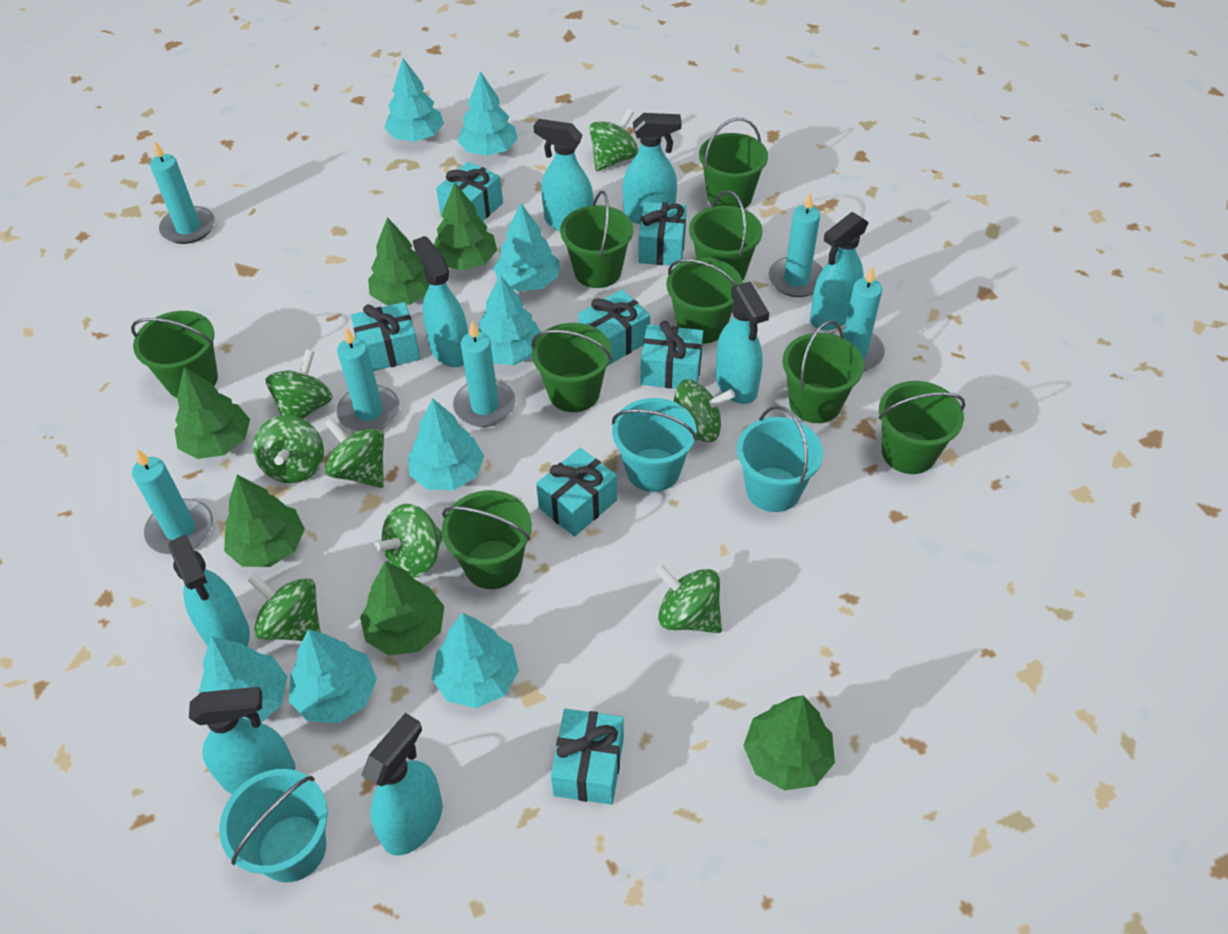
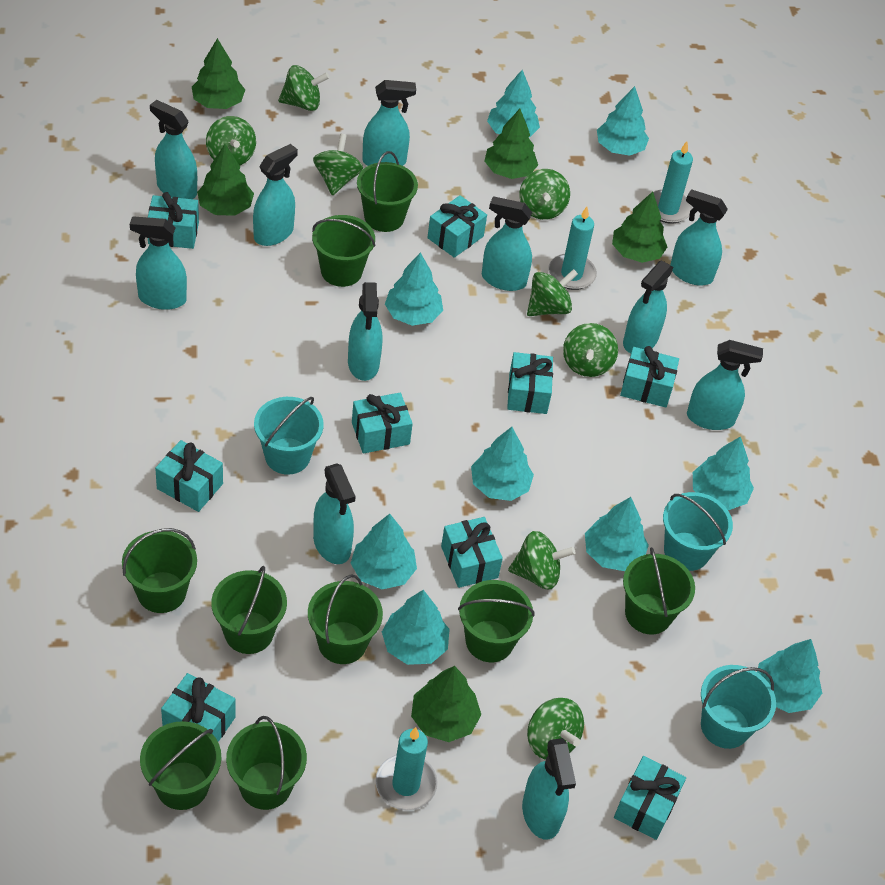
green tree: [175,367,250,459] [224,475,305,567] [360,561,445,655] [368,217,430,305] [434,183,497,271] [743,696,835,791] = 6 -> [192,38,245,109] [197,144,254,216] [411,666,481,742] [484,109,538,179] [612,192,667,263] = 5
turquoise candle: [132,449,213,554] [150,140,215,244] [337,327,400,432] [453,321,516,427] [768,192,823,297] [830,266,885,371] = 6 -> [375,727,438,810] [548,207,597,290] [653,141,693,224] = 3
turquoise gift: [351,302,421,371] [436,162,503,221] [536,448,617,537] [551,709,624,805] [578,289,650,365] [638,202,687,266] [640,321,703,389] = 7 -> [148,192,199,249] [155,440,223,512] [161,673,236,742] [352,393,413,454] [427,195,487,258] [441,517,503,588] [507,352,553,414] [614,756,686,840] [620,346,679,408] = 9
turquoise spray bottle: [168,534,250,647] [189,687,296,794] [361,713,443,856] [413,236,468,367] [534,119,594,231] [623,113,682,224] [715,282,769,404] [810,212,869,330] = 8 -> [130,216,187,310] [150,100,197,199] [253,144,298,246] [313,463,356,564] [348,282,382,381] [362,80,416,166] [482,196,532,291] [522,738,576,840] [623,260,674,353] [670,189,728,286] [687,340,763,430] = 11
turquoise tree: [198,637,287,723] [289,629,377,723] [384,58,444,141] [408,399,484,490] [431,613,519,708] [458,71,518,156] [478,275,541,365] [493,203,559,292] = 8 -> [351,514,417,589] [382,590,450,665] [385,252,443,326] [471,427,534,501] [487,70,540,137] [585,497,649,571] [597,86,649,156] [693,436,754,510] [757,639,822,713] = 9

